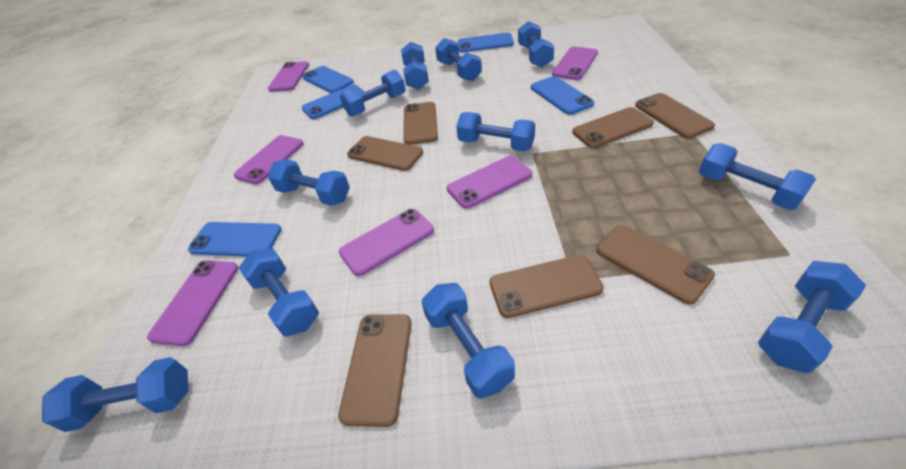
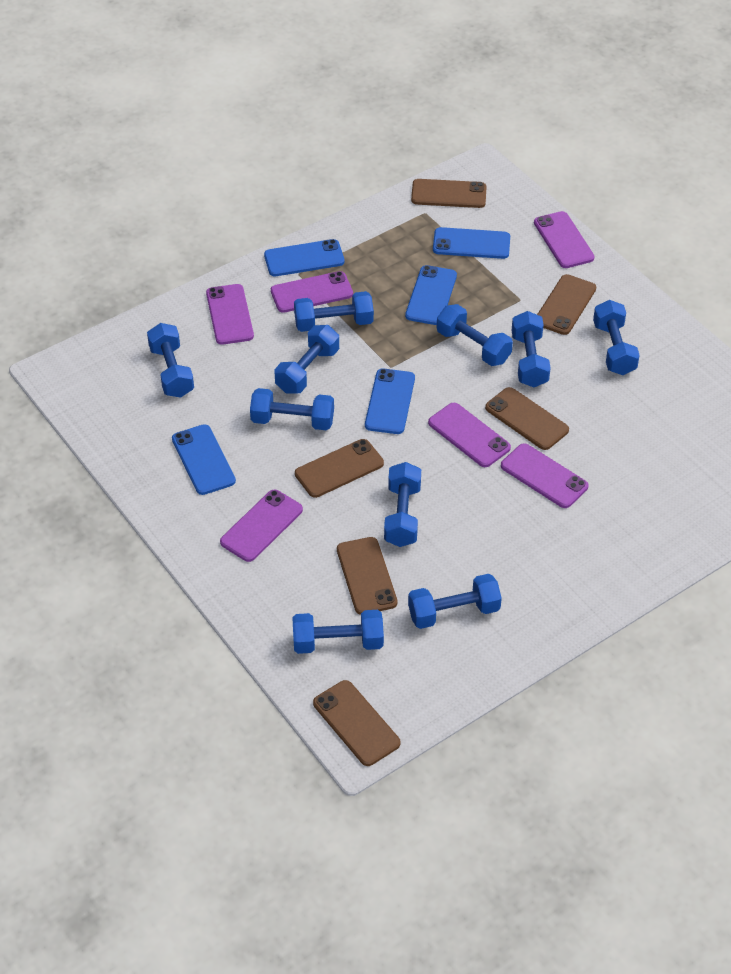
blue dumbbell: [42,357,189,432] [239,248,319,336] [268,160,350,206] [340,70,406,117] [401,42,429,90] [421,283,515,399] [435,38,482,81] [456,112,535,152] [518,21,554,68] [699,143,816,210] [758,261,866,373] = 11 -> [147,323,194,398] [250,388,334,430] [275,325,339,394] [292,610,384,654] [294,291,374,332] [384,462,421,547] [408,574,502,629] [437,304,513,366] [512,311,551,387] [593,300,640,375] = 10
brown phone: [338,314,412,427] [347,136,423,171] [404,102,438,145] [490,255,604,318] [572,107,654,148] [596,225,715,304] [635,93,715,139] = 7 -> [295,439,384,498] [313,680,401,766] [337,537,398,615] [411,179,487,208] [485,387,569,450] [537,274,596,335] = 6

